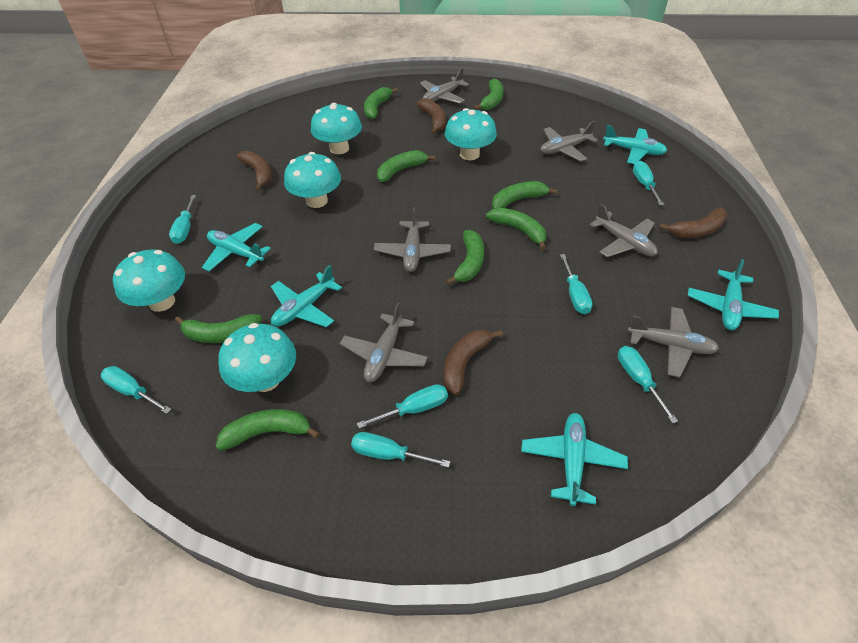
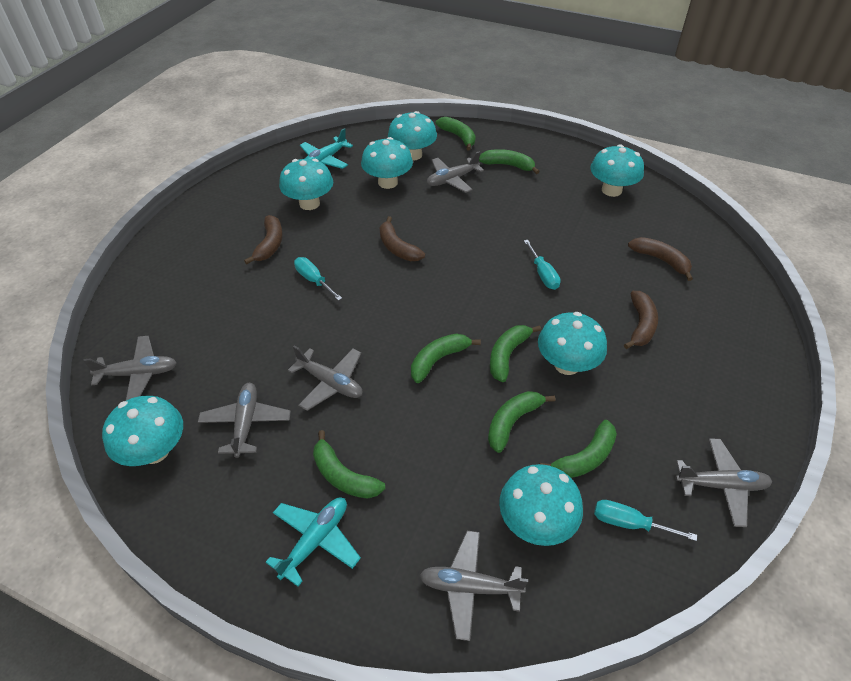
green banana: [175,314,262,343] [216,409,320,450] [364,87,398,119] [377,150,435,182] [446,230,484,285] [474,79,504,110] [486,208,546,250] [492,181,557,209] = 8 -> [313,430,385,499] [411,333,481,383] [436,117,476,151] [479,149,540,174] [488,391,555,453] [490,325,541,382] [540,420,617,478] = 7
turquoise mushroom: [113,250,185,312] [218,323,296,392] [284,152,341,208] [311,103,362,154] [445,108,497,160] = 5 -> [102,396,183,466] [279,159,333,210] [361,137,413,189] [388,111,437,161] [499,464,583,546] [538,312,607,375] [590,144,644,197] = 7
turquoise plane: [202,223,271,271] [271,265,342,327] [521,413,628,506] [603,125,667,164] [688,259,779,330] = 5 -> [266,497,361,587] [300,128,353,169] = 2
turquoise screwdriver: [101,366,172,414] [169,195,196,244] [351,432,450,468] [357,384,448,429] [560,254,593,314] [618,346,678,423] [633,161,664,205] = 7 -> [294,257,342,301] [524,240,561,290] [594,500,697,541] = 3

